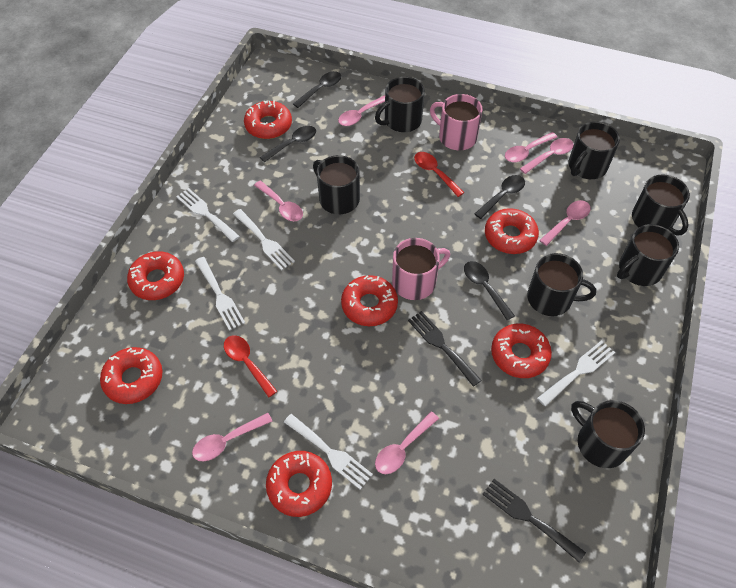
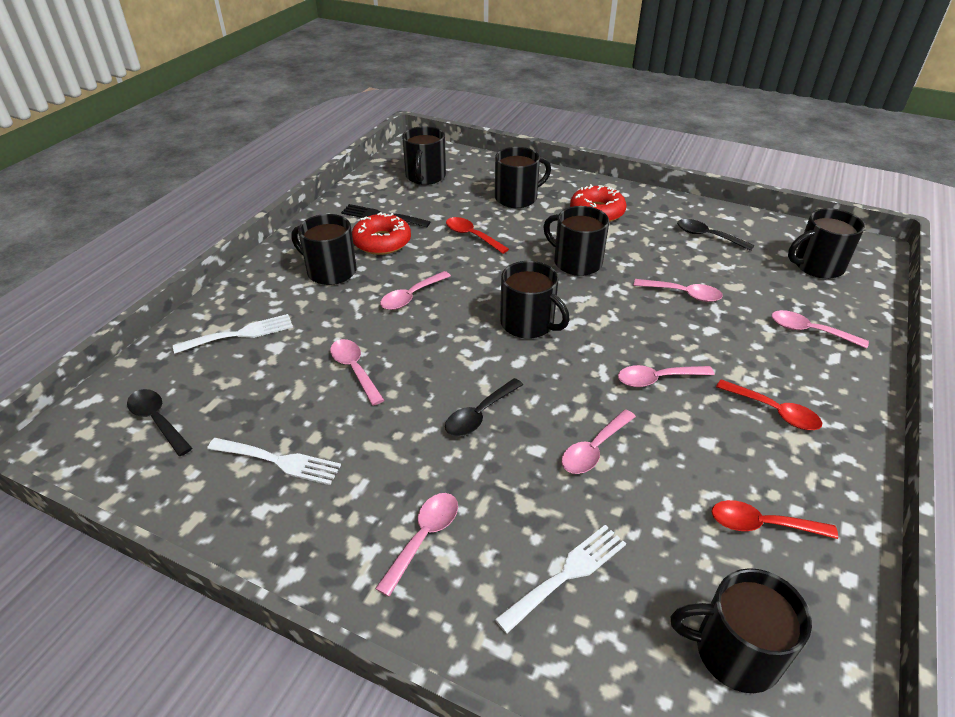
black fork: [408,311,482,387] [482,479,586,563] = 2 -> [341,204,430,227] = 1
black spoon: [260,126,316,162] [293,71,341,108] [464,261,515,320] [475,175,525,219] = 4 -> [127,389,192,456] [445,378,523,437] [677,219,754,251] = 3
pink mug: [392,238,450,300] [430,94,482,150] = 2 -> none = 0
red donut: [100,347,162,404] [127,251,184,300] [244,100,292,139] [266,451,332,517] [341,275,398,326] [485,208,539,254] [491,324,552,378] = 7 -> [352,212,411,255] [570,184,626,222] = 2
red spoon: [224,335,277,398] [414,152,464,197] = 2 -> [446,217,509,254] [712,500,838,539] [716,379,822,430] = 3
white fork: [176,188,240,242] [195,257,245,331] [233,209,295,271] [284,414,373,490] [537,340,615,406] = 5 -> [173,314,293,354] [207,438,341,485] [495,525,626,634] = 3

